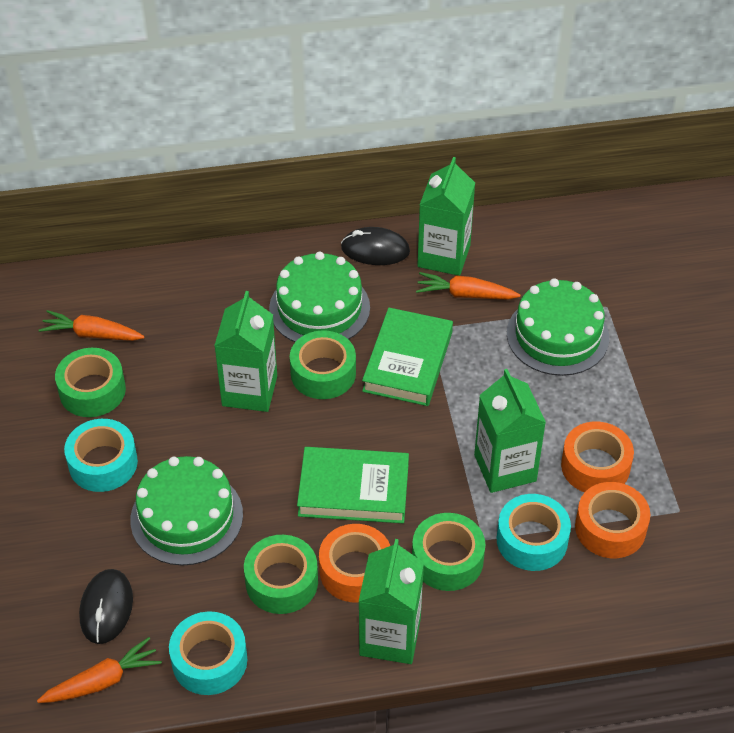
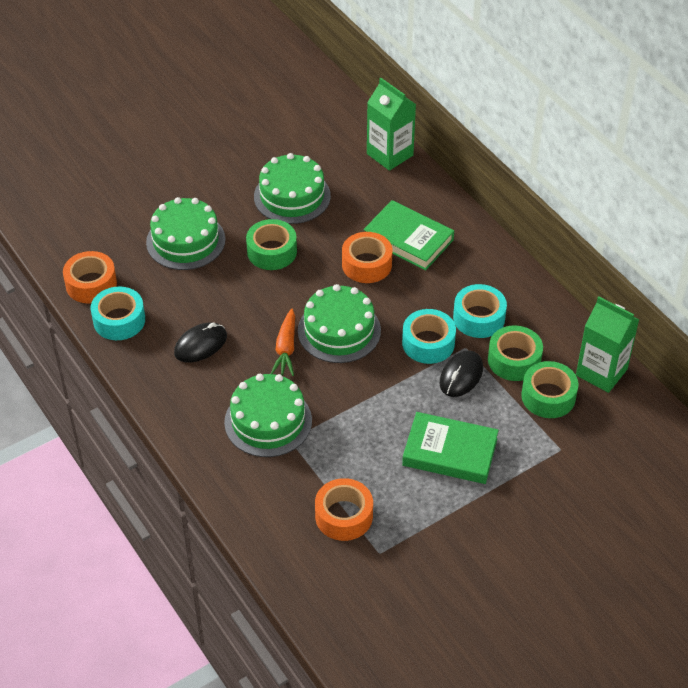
green cake: [130,456,243,566] [269,252,370,342] [507,278,609,376] = 3 -> [146,197,225,270] [224,374,312,457] [254,153,331,224] [298,284,381,363] = 4
green carton: [214,291,277,412] [359,539,424,664] [417,157,475,276] [474,369,546,493] = 4 -> [367,78,416,171] [576,297,639,393] = 2
green tape: [55,348,126,417] [244,535,318,614] [290,330,356,399] [412,513,485,591] = 4 -> [246,219,297,270] [488,326,543,381] [521,361,578,418] = 3
orange carrot: [37,637,162,703] [39,310,144,341] [416,272,520,300] = 3 -> [271,309,295,376] = 1

